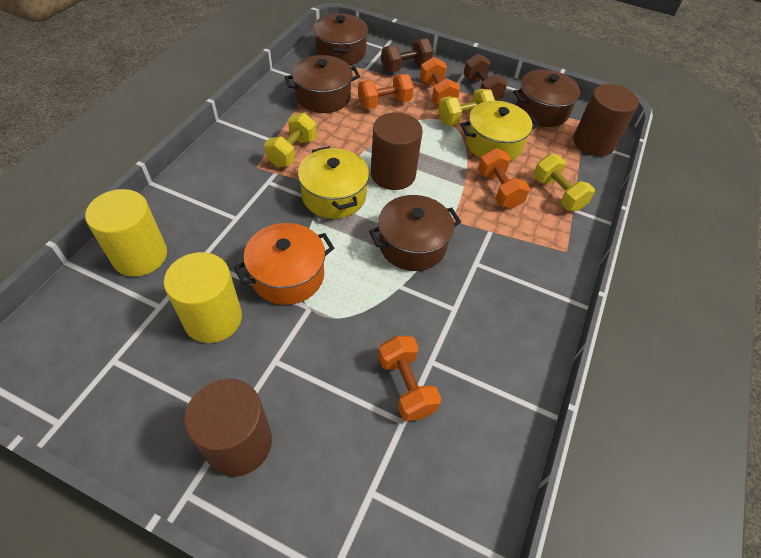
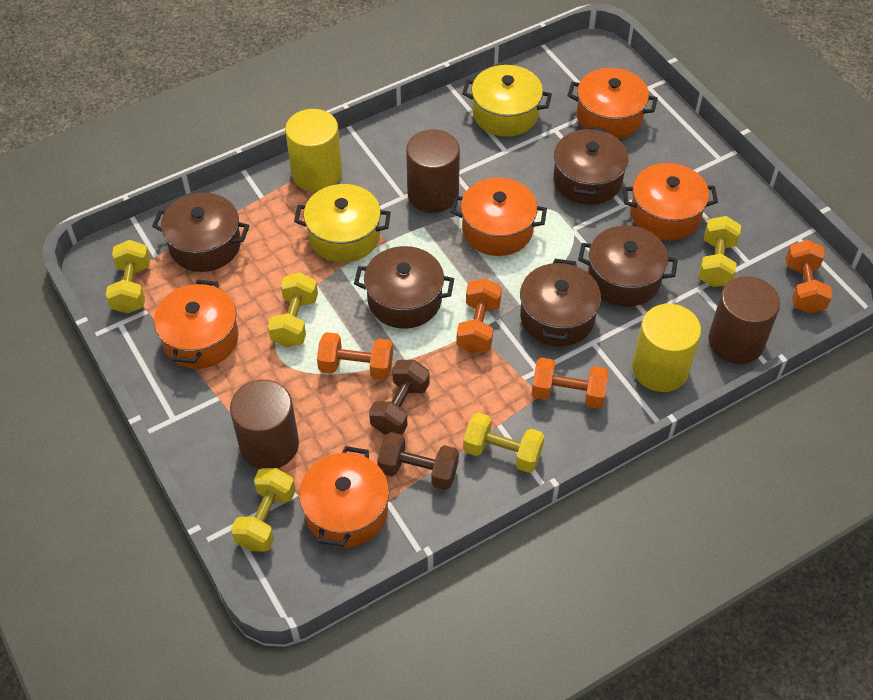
brown pot: [285,55,360,113] [313,13,368,65] [369,195,461,271] [513,69,585,127] = 4 -> [152,193,250,272] [354,246,454,329] [520,259,601,346] [553,126,628,205] [578,225,678,307] = 5
orange pot: [234,223,334,305] = 1 -> [154,280,239,369] [299,446,389,548] [451,178,547,256] [567,68,658,139] [622,163,718,240] = 5
yellow dumbbell: [264,113,317,167] [438,89,495,126] [533,154,595,211] = 3 -> [106,240,150,314] [231,468,296,552] [268,273,318,347] [463,412,545,473] [698,216,741,287] = 5

